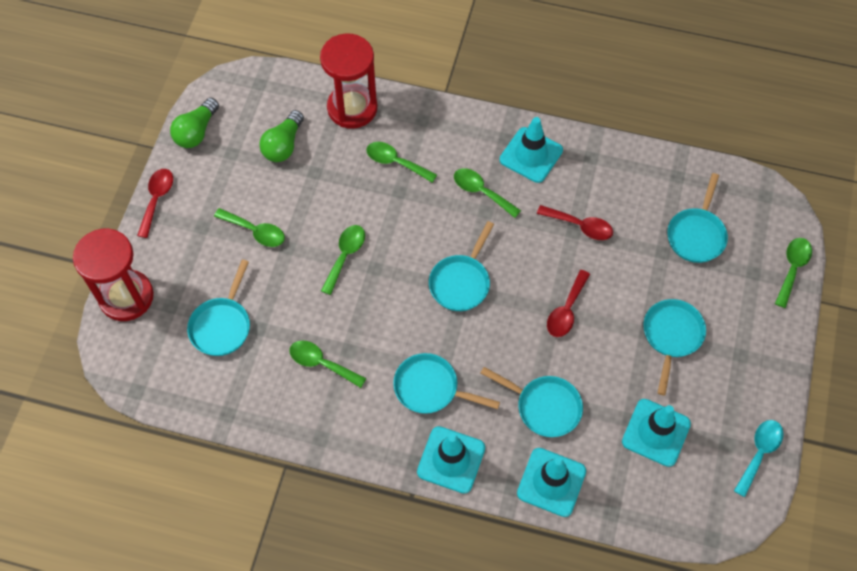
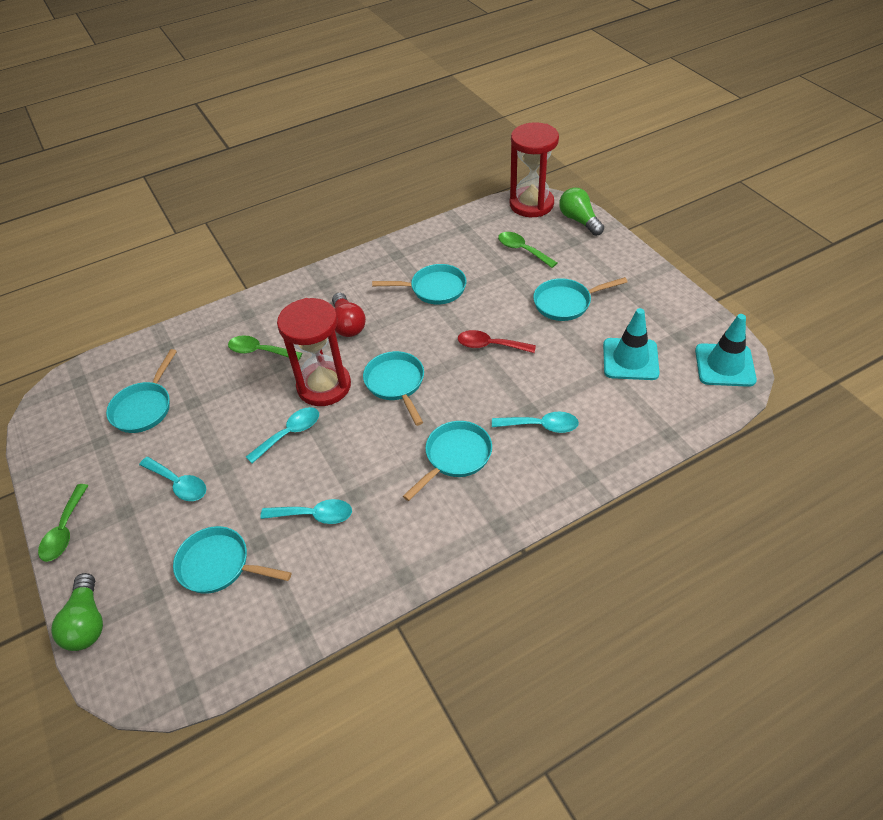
green spoon: [214,208,285,247] [289,340,366,388] [321,225,365,295] [366,142,437,183] [454,168,521,218] [775,238,812,308] = 6 -> [38,484,89,562] [228,335,302,361] [498,232,557,268] = 3
red light bulb: none = 0 -> [332,293,366,337] = 1
red spoon: [137,169,173,238] [537,205,613,240] [547,270,590,337] = 3 -> [458,330,536,353] = 1
turquoise spoon: [734,420,784,497] = 1 -> [139,457,206,501] [246,407,319,464] [260,499,352,524] [492,412,579,433] = 4
turquoise traffic cone: [417,426,485,494] [500,117,563,183] [517,448,586,517] [622,399,691,467] = 4 -> [603,308,660,380] [695,314,757,387] = 2

